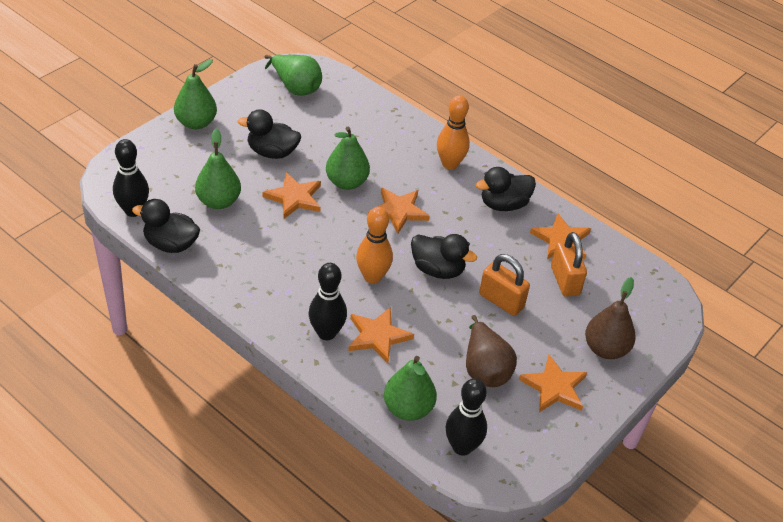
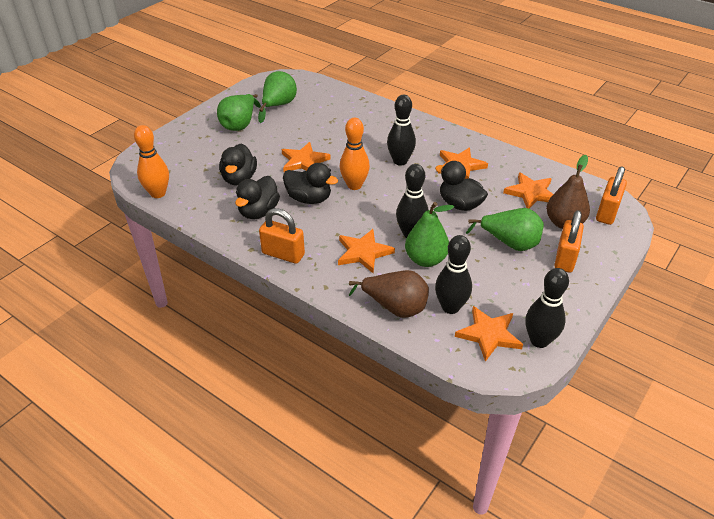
black bowling pin: [113,139,149,217] [309,263,347,340] [446,378,487,456] = 3 -> [387,95,416,166] [396,164,429,238] [435,235,472,314] [525,268,569,348] = 4
green pear: [174,59,217,129] [195,128,241,209] [265,54,322,96] [326,127,370,190] [384,356,437,421] = 5 -> [217,94,261,131] [258,71,297,123] [405,202,454,267] [466,208,544,251] = 4
orange padlock: [479,254,530,316] [551,232,587,297] = 2 -> [259,208,305,264] [554,210,584,273] [596,166,627,225] = 3

